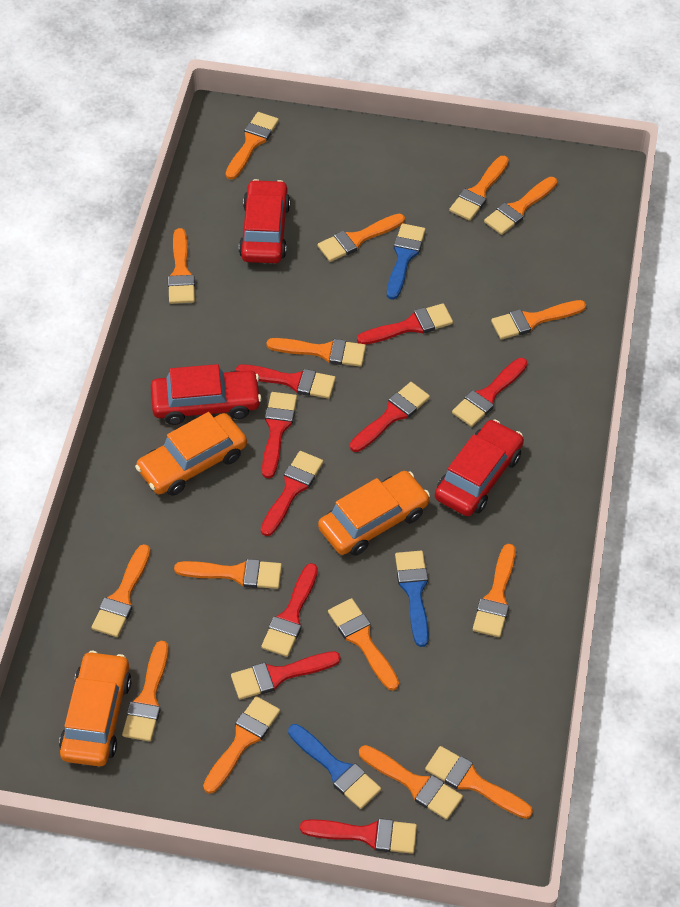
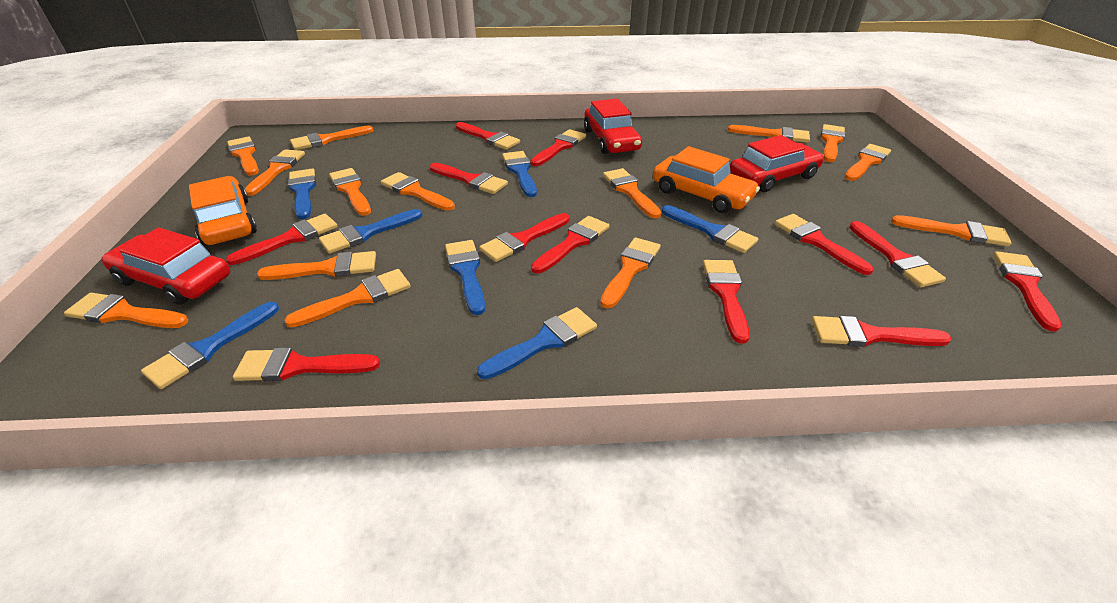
blue brush: [288,724,381,809] [387,223,426,300] [395,551,429,647] = 3 -> [141,302,279,389] [288,168,316,219] [319,209,422,254] [445,240,485,315] [477,307,597,379] [502,151,537,197] [662,205,758,253] = 7
orange brush: [92,544,150,637] [122,641,169,742] [168,228,195,304] [174,559,282,589] [203,696,280,793] [226,112,279,180] [266,338,366,367] [317,214,405,262] [328,598,399,691] [359,745,463,820] [425,746,533,819] [449,156,509,221] [473,544,516,637] [484,177,557,235] [491,300,586,340] = 15 -> [64,293,188,328] [227,137,259,176] [245,150,305,196] [257,251,376,280] [285,269,411,327] [290,125,374,150] [329,168,371,216] [381,172,455,211] [600,237,660,308] [603,168,661,219] [728,125,810,143] [820,124,845,162] [845,144,891,181] [891,215,1011,246] = 14
orange car: [59,651,132,767] [135,412,247,496] [318,471,430,556] = 3 -> [189,176,257,246] [653,146,760,213] = 2
red brush: [231,651,341,700] [236,364,336,399] [261,451,323,536] [261,563,318,657] [262,392,297,479] [300,818,417,854] [350,382,430,452] [357,303,453,345] [452,358,528,427] = 9 -> [226,214,338,265] [233,347,380,382] [430,163,508,194] [456,122,520,150] [479,213,570,262] [530,129,586,166] [531,216,610,273] [703,260,750,344] [775,214,874,275] [812,316,952,347] [849,221,946,287] [993,251,1062,332] = 12

